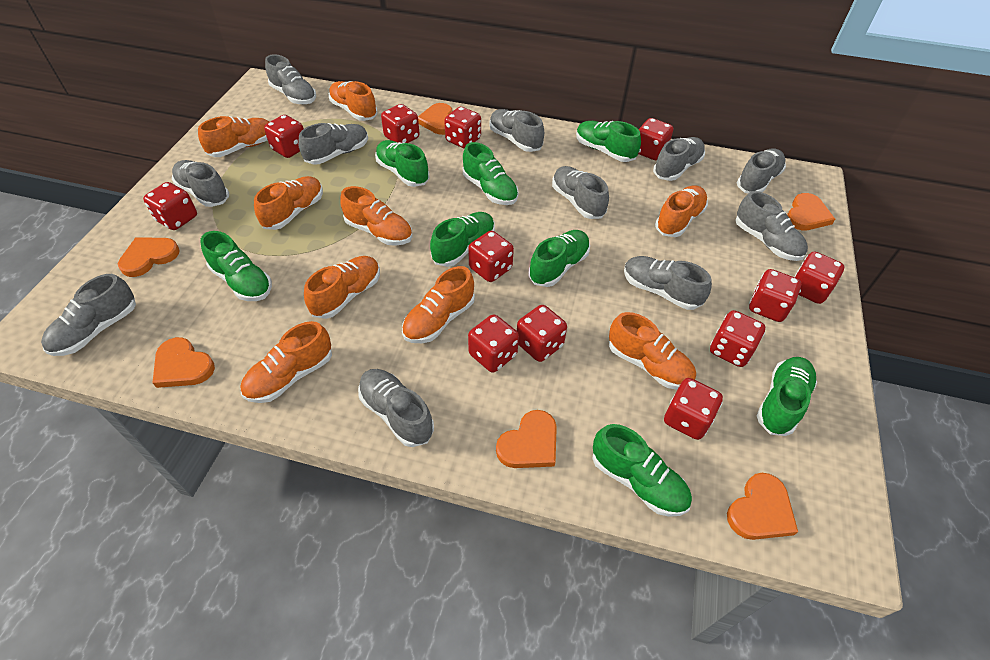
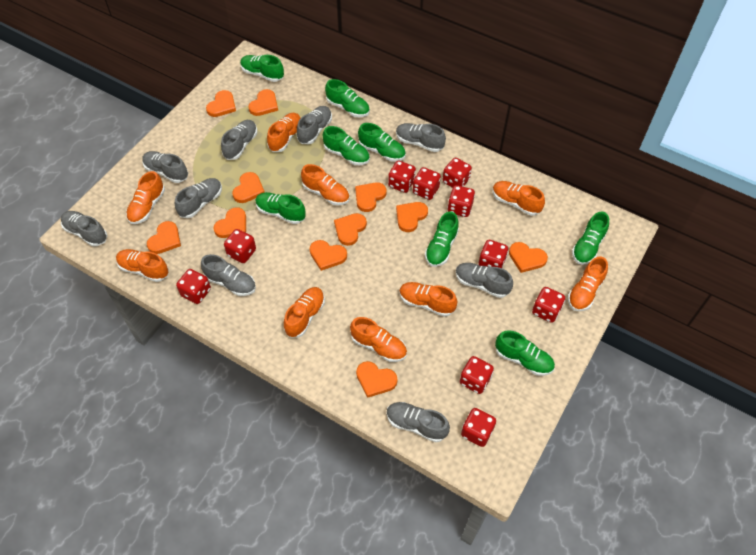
grey shoe: [41,274,136,356] [172,160,229,207] [265,54,316,104] [298,123,368,164] [358,369,434,447] [489,109,544,152] [552,166,609,219] [624,256,712,310] [653,137,705,181] [735,191,808,261] [737,149,786,193] = 11 -> [61,211,108,247] [143,151,188,183] [175,178,222,218] [201,254,256,296] [221,120,257,160] [297,106,332,144] [387,402,450,442] [396,123,446,152] [456,263,513,298] = 9
orange heart: [118,237,180,277] [153,337,215,388] [418,103,452,135] [496,410,557,468] [727,473,798,540] [787,193,835,230] = 6 -> [147,221,181,254] [206,90,236,117] [213,207,246,238] [232,172,265,203] [249,89,278,116] [310,240,347,271] [334,213,367,246] [355,182,386,212] [356,361,398,398] [396,202,428,232] [509,242,548,273] = 11
red dice: [143,182,197,230] [264,115,304,158] [381,104,420,143] [444,107,481,149] [468,231,514,282] [468,314,519,372] [517,305,567,362] [638,118,673,160] [664,378,723,440] [710,310,765,367] [749,269,801,322] [794,252,844,304] = 12 -> [176,269,211,304] [224,229,256,263] [388,161,416,193] [413,167,441,200] [443,158,472,188] [447,185,475,217] [460,356,494,394] [461,408,496,447] [478,240,508,269] [532,287,565,323] = 10

